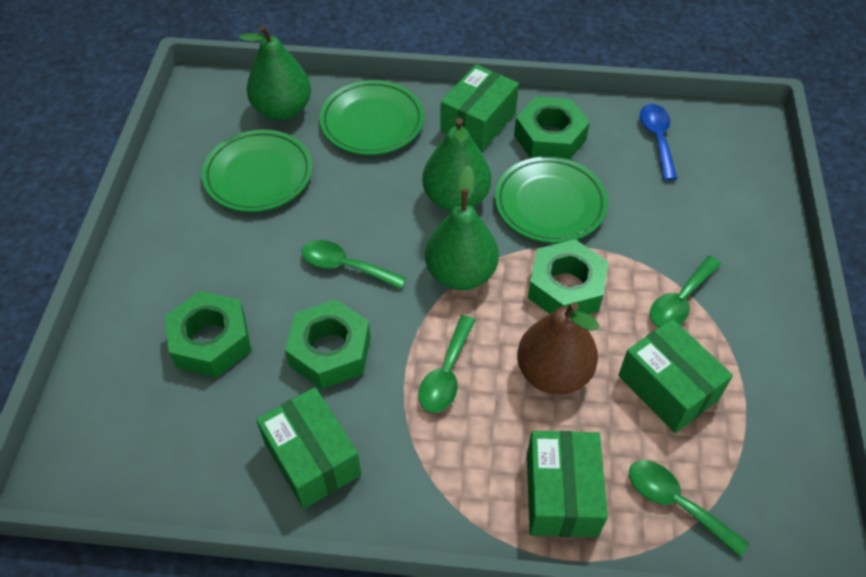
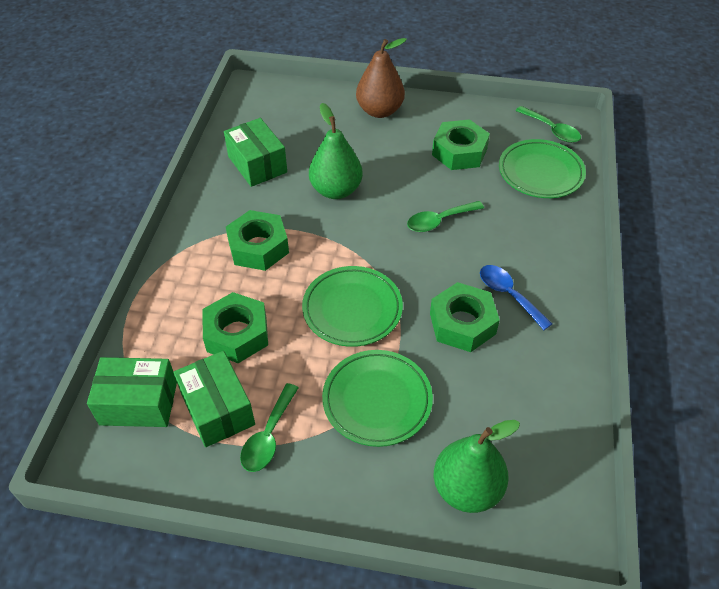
green box: [256,387,361,509] [440,64,519,151] [527,431,608,538] [618,319,733,433] = 4 -> [87,357,177,427] [174,351,255,447] [224,118,287,187] = 3
green pear: [239,25,311,121] [422,118,491,211] [425,166,499,290] = 3 -> [309,103,363,199] [434,420,520,513] = 2
green spoon: [301,240,406,289] [419,315,476,413] [629,460,749,557] [650,256,721,327] = 4 -> [240,383,298,472] [407,201,484,232] [516,106,581,143] = 3

